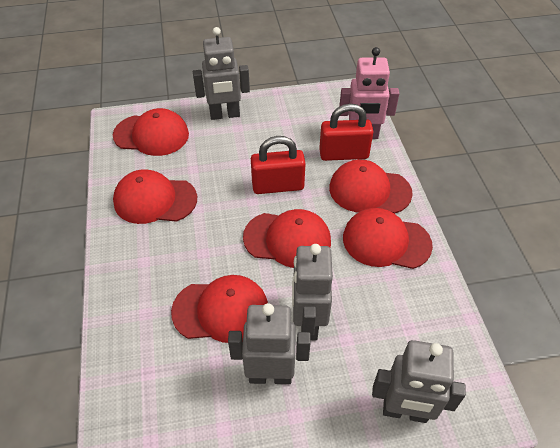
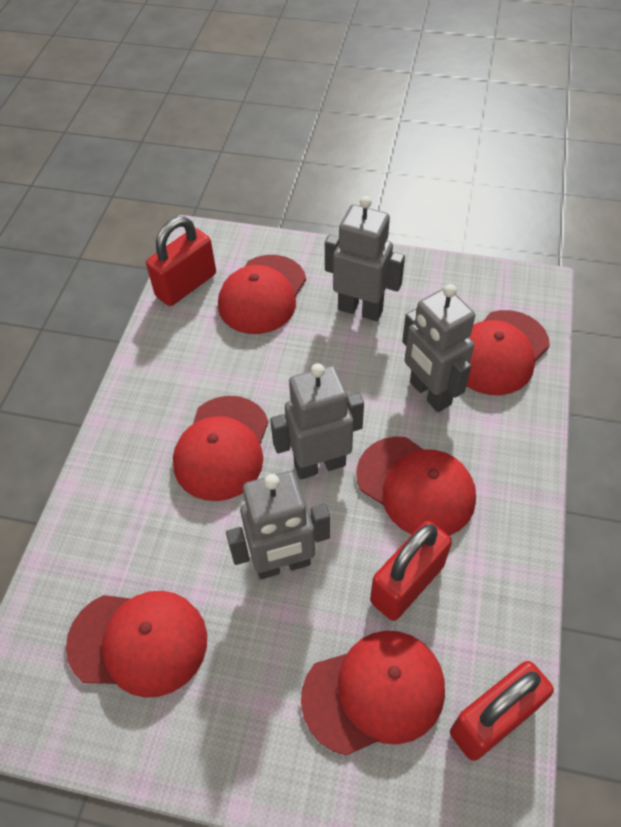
pink robot: [339,47,400,139] = 1 -> none = 0
red padlock: [251,136,306,194] [319,104,373,161] = 2 -> [146,216,216,306] [370,521,452,621] [450,661,554,761] = 3

